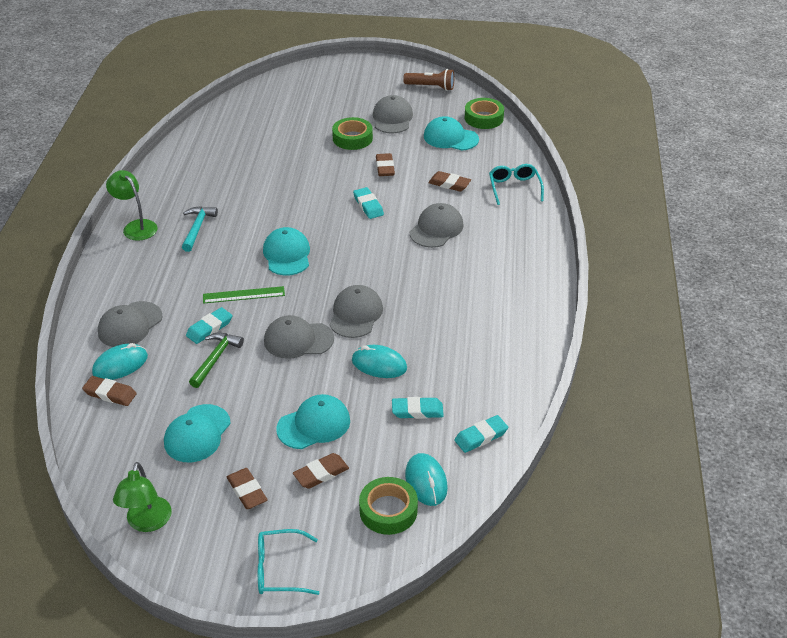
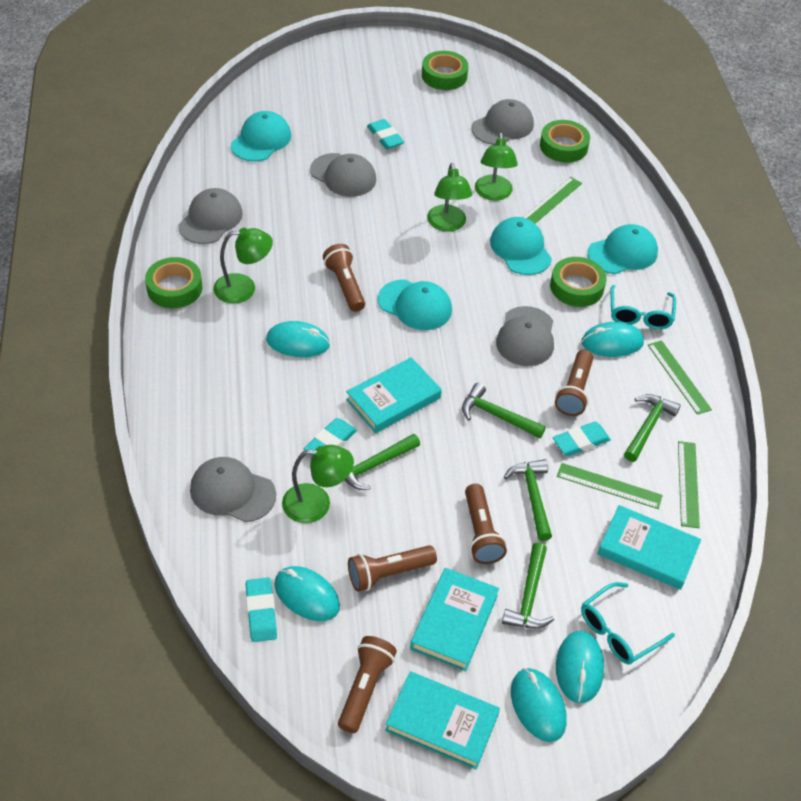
brown eraser: [82,376,137,406] [227,468,268,509] [293,453,349,489] [376,153,395,176] [428,171,471,192] = 5 -> none = 0
brown flashlight: [403,69,454,91] = 1 -> [323,244,365,312] [338,636,397,733] [348,545,437,592] [465,484,507,564] [555,349,593,416] = 5
green hammer: [189,333,244,388] = 1 -> [345,434,420,490] [462,383,546,438] [502,543,554,629] [504,459,552,541] [624,394,681,462] = 5
green lamp: [106,170,158,241] [113,462,172,532] = 2 -> [213,228,273,304] [282,445,354,523] [427,163,473,232] [475,133,518,201] = 4
green ruler: [203,286,285,304] = 1 -> [523,177,582,224] [557,463,663,509] [648,340,712,415] [678,441,700,528] = 4
green tape: [332,117,373,150] [359,477,418,535] [465,98,504,129] = 3 -> [145,257,202,308] [422,51,468,90] [540,120,590,163] [550,257,607,307] = 4
turquoise book: none = 0 -> [346,357,442,433] [385,671,500,769] [410,568,499,671] [597,505,701,590] = 4
turquoise hammer: [182,206,218,252] = 1 -> none = 0
turquoise mouse: [92,343,148,380] [352,345,407,378] [405,453,448,506] = 3 -> [266,321,330,357] [274,566,340,621] [511,668,566,742] [556,631,604,703] [582,322,644,357] = 5

